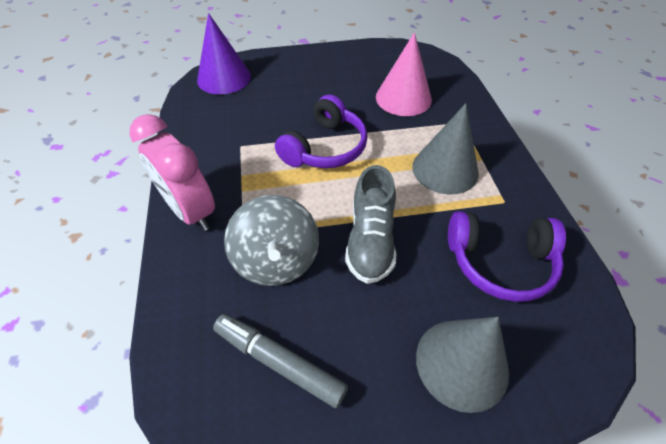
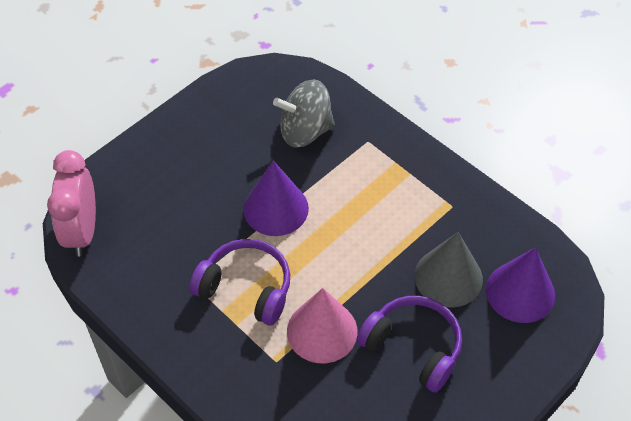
grey cone: [412,103,479,195] [416,317,509,413] = 2 -> [414,232,483,308] = 1
grey marker: [213,314,348,408] = 1 -> none = 0
grey shoe: [345,165,396,284] = 1 -> none = 0
purple cone: [197,13,251,94] = 1 -> [243,160,309,236] [486,247,555,323] = 2

